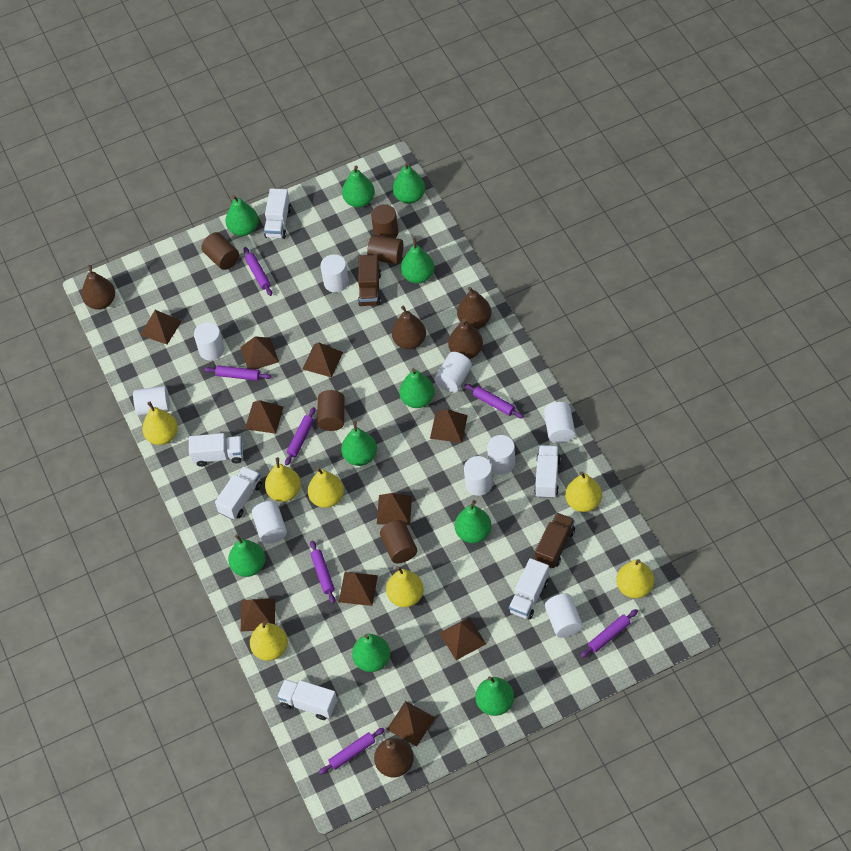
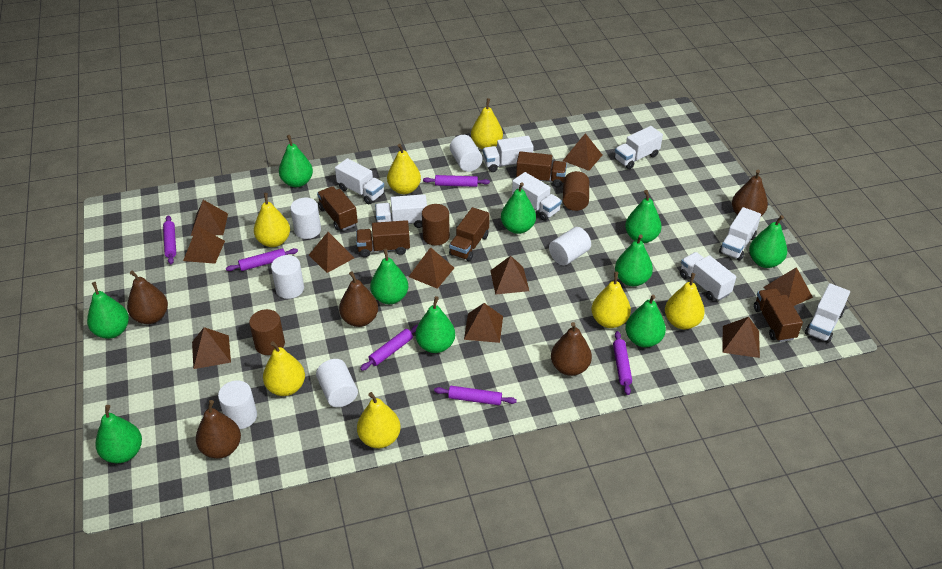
brown cylinder: [201,232,239,270] [317,390,345,431] [367,235,403,264] [371,204,399,238] [380,520,417,563] = 5 -> [249,309,285,355] [422,204,450,245] [563,171,589,211] = 3
brown truck: [358,255,381,306] [535,513,575,569] = 2 -> [317,186,358,231] [356,220,410,257] [449,207,490,261] [516,151,567,187] [754,288,803,342] = 5
purple rolling pin: [204,365,271,381] [244,247,272,296] [285,407,316,466] [310,540,335,604] [319,728,385,774] [464,384,524,418] [580,609,638,658] = 7 -> [163,215,176,264] [226,248,298,271] [360,325,418,371] [423,175,490,187] [434,386,517,405] [613,331,632,395] = 6
white cylinder: [133,386,170,416] [194,322,225,361] [252,501,287,544] [320,254,349,293] [435,352,472,393] [464,456,493,496] [487,435,515,474] [544,402,575,443] [545,593,583,638] = 9 -> [218,380,257,429] [271,255,304,299] [290,198,321,239] [316,359,358,407] [450,135,483,172] [549,227,591,266] = 6
white truck: [189,433,243,467] [215,466,262,520] [264,188,291,239] [277,679,337,720] [509,558,549,620] [534,445,561,499] = 6 -> [335,158,384,204] [375,194,427,228] [483,136,534,172] [512,172,562,221] [614,126,663,169] [680,252,736,301] [719,207,761,261] [805,283,850,343] = 8

